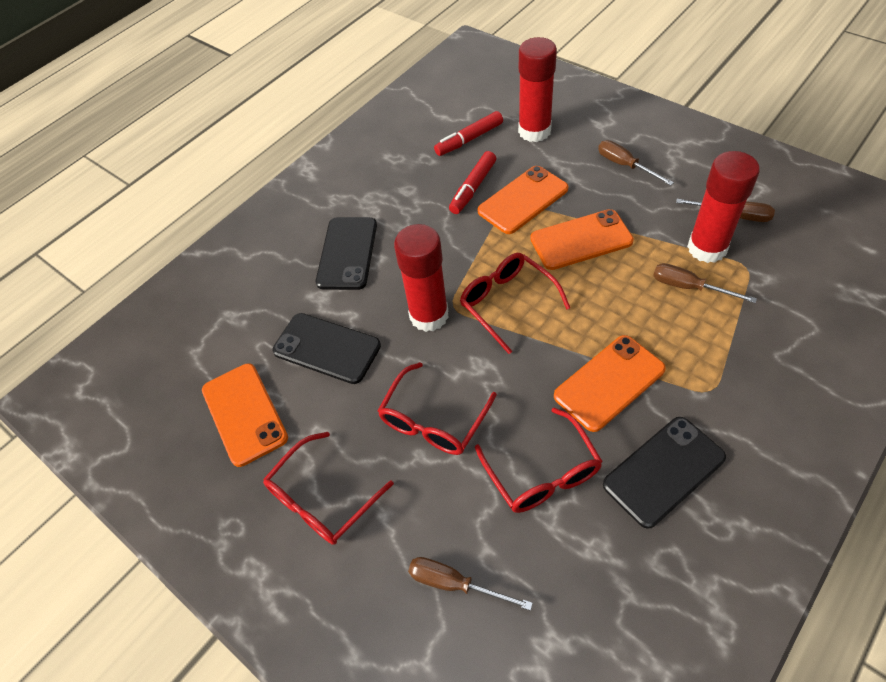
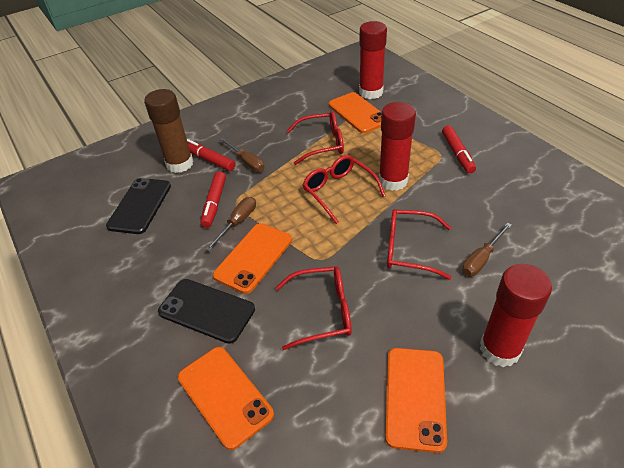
black phone: [272,313,381,384] [316,217,377,290] [603,417,726,529] = 3 -> [106,178,171,234] [158,279,255,344] = 2
brown glue stick: none = 0 -> [144,89,194,173] = 1
brown screwdriver: [408,557,533,611] [598,140,674,186] [653,263,757,303] [676,199,775,222] = 4 -> [205,197,256,251] [220,138,264,172] [462,223,512,276] = 3
red marker: [434,111,503,156] [449,151,496,214] = 2 -> [187,139,235,171] [201,172,226,228] [442,125,476,174] = 3

